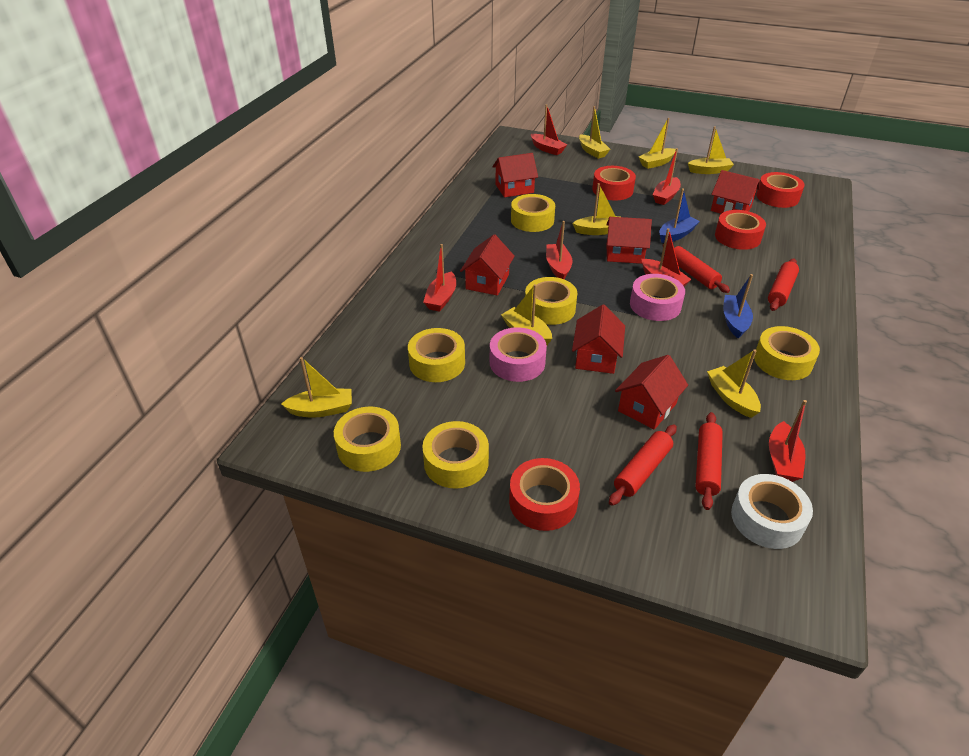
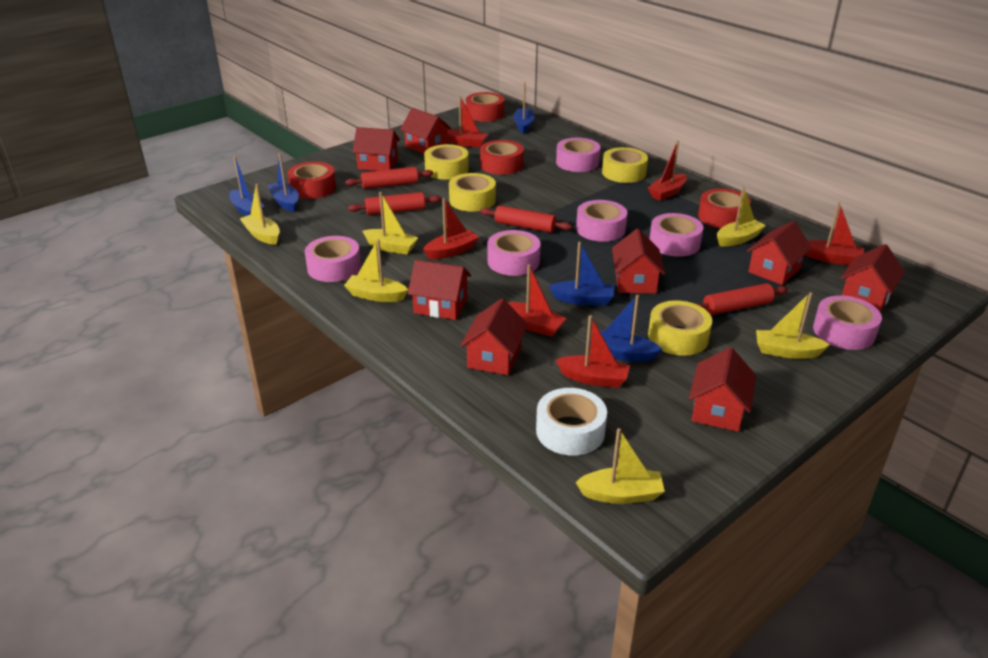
blue boat: [659,189,700,243] [723,274,753,339] = 2 -> [229,156,265,216] [268,153,299,212] [513,82,535,134] [549,242,614,305] [590,295,662,362] = 5
pink tape: [490,327,547,382] [630,274,685,321] = 2 -> [305,236,361,282] [487,230,541,276] [556,138,600,172] [576,200,627,242] [649,213,703,257] [813,295,882,350] = 6
red house: [460,235,515,295] [493,153,538,197] [572,304,625,374] [606,217,652,264] [615,355,688,430] [711,170,760,214] = 6 -> [353,127,400,171] [400,108,452,154] [408,260,471,320] [460,299,528,375] [612,229,665,294] [689,347,756,432] [747,221,812,285] [840,244,905,312] = 8
yellow boat: [281,357,352,418] [501,284,552,345] [572,183,621,235] [579,106,610,159] [639,118,676,169] [688,126,734,174] [707,349,761,418] = 7 -> [240,184,280,245] [344,239,408,302] [363,192,418,254] [576,428,665,504] [717,187,766,247] [756,292,830,359] = 6
yellow tape: [334,407,401,472] [408,328,465,382] [422,421,489,489] [511,194,555,232] [525,277,577,325] [754,326,820,380] = 6 -> [424,144,469,180] [449,173,496,212] [602,147,648,183] [648,300,712,356] = 4

